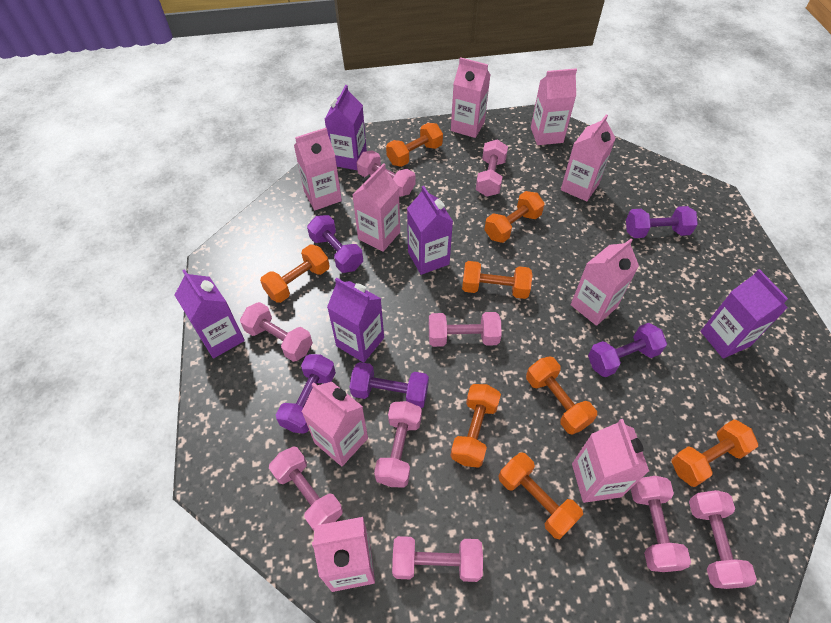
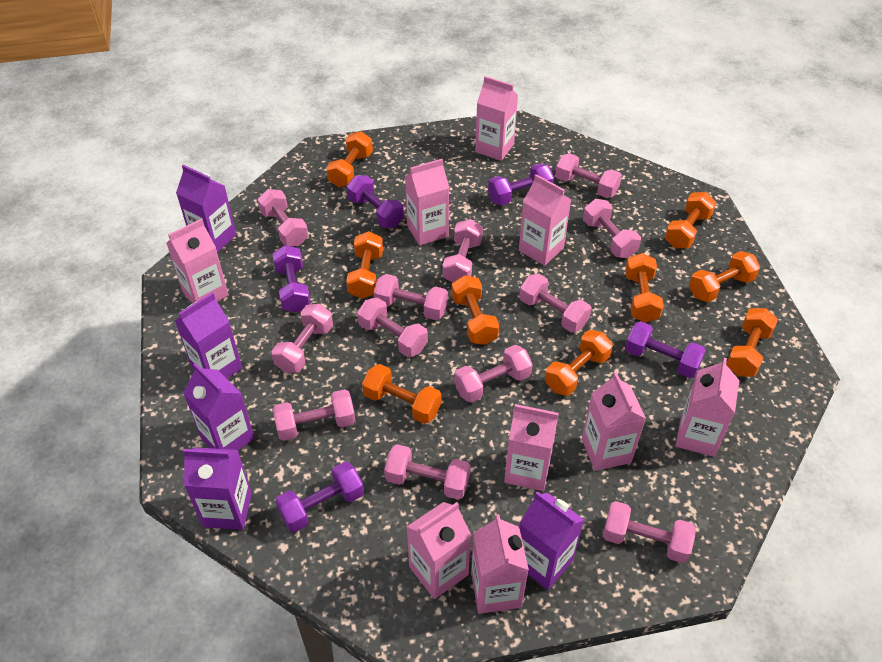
orange dumbbell: [260,244,330,303] [386,123,443,167] [450,384,501,468] [462,261,532,299] [484,191,545,243] [499,452,583,539] [526,356,597,434] [672,419,758,487] = 8 -> [326,131,373,187] [346,231,383,299] [362,364,441,424] [452,275,499,345] [545,330,613,396] [625,253,664,323] [665,192,716,248] [689,251,760,302] [726,308,778,377] = 9
pink dumbbell: [240,302,313,362] [269,446,343,531] [357,150,415,197] [374,401,422,488] [392,536,483,582] [429,312,502,347] [476,139,508,197] [631,476,691,572] [689,490,757,589] = 9 -> [258,189,308,246] [272,304,333,373] [273,389,356,441] [357,297,428,357] [374,274,448,320] [384,444,471,500] [443,219,483,283] [454,345,533,403] [519,274,591,332] [555,153,622,198] [583,199,641,258] [603,501,696,563] = 12

